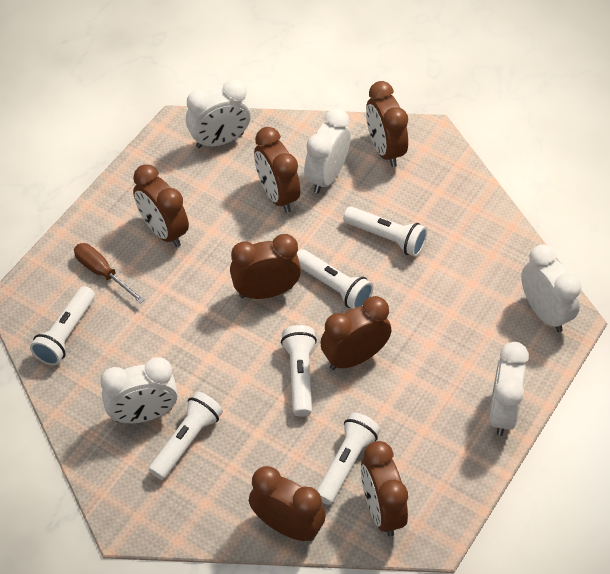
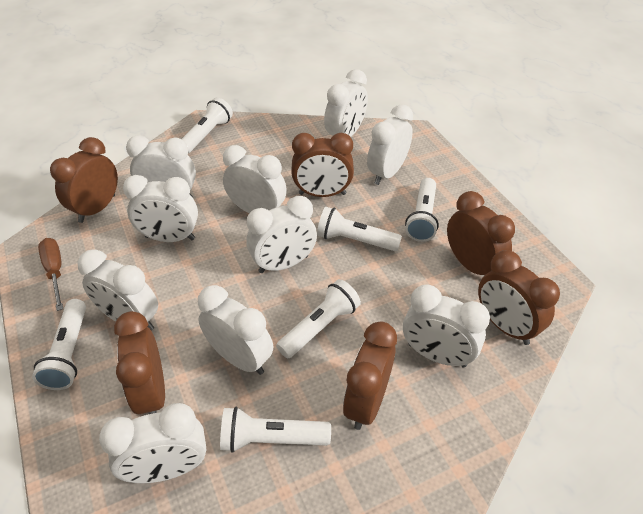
brown clock: [133,164,189,247] [230,234,301,299] [249,466,326,541] [254,127,300,213] [320,296,391,370] [361,441,408,537] [366,81,408,167] = 7 -> [50,137,118,223] [114,311,165,414] [291,133,354,197] [343,321,397,430] [447,191,515,276] [478,250,560,345] = 6
white clock: [101,357,178,423] [186,79,251,148] [304,108,351,194] [489,342,529,436] [521,244,581,332] = 5 -> [77,249,158,331] [99,403,207,483] [123,175,198,242] [126,135,196,198] [198,285,273,375] [223,145,287,213] [246,196,317,273] [324,69,368,137] [367,104,413,185] [403,284,490,367] = 10

